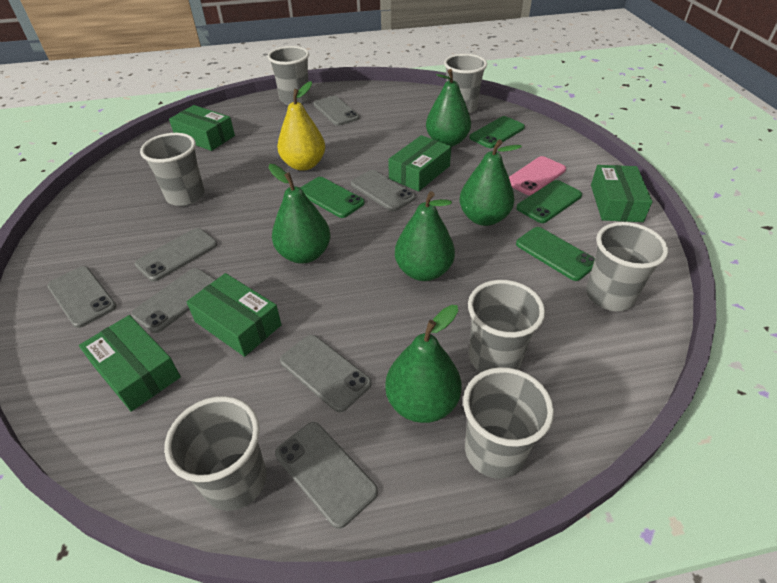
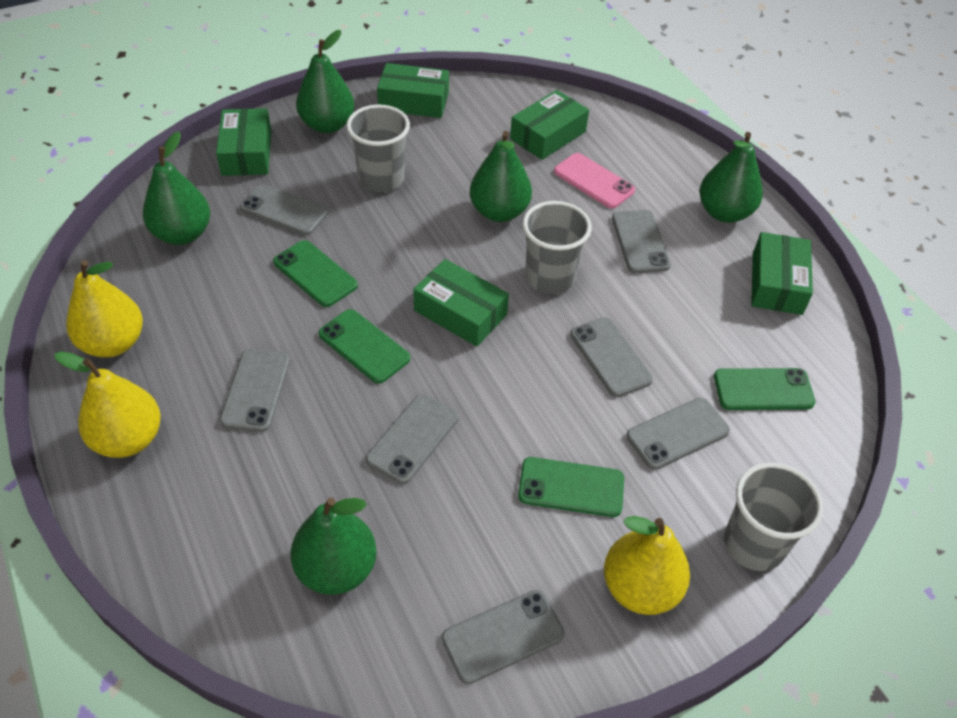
grey cup: [140,133,205,206] [164,396,267,511] [268,46,310,105] [444,54,487,114] [463,367,554,479] [468,280,545,372] [586,222,668,311] = 7 -> [346,105,410,192] [523,201,592,294] [724,463,823,571] = 3
yellow pear: [277,81,325,171] = 1 -> [54,351,161,458] [66,260,143,357] [604,516,690,615] = 3

